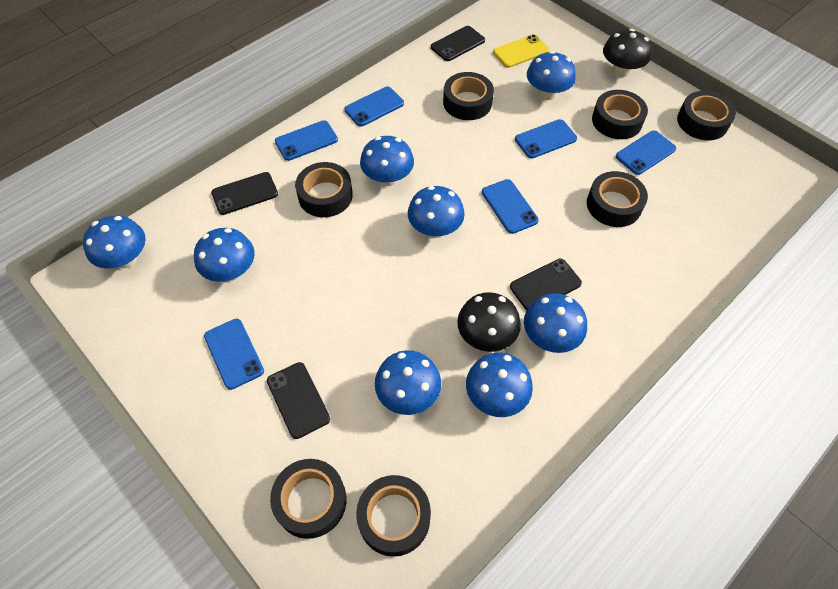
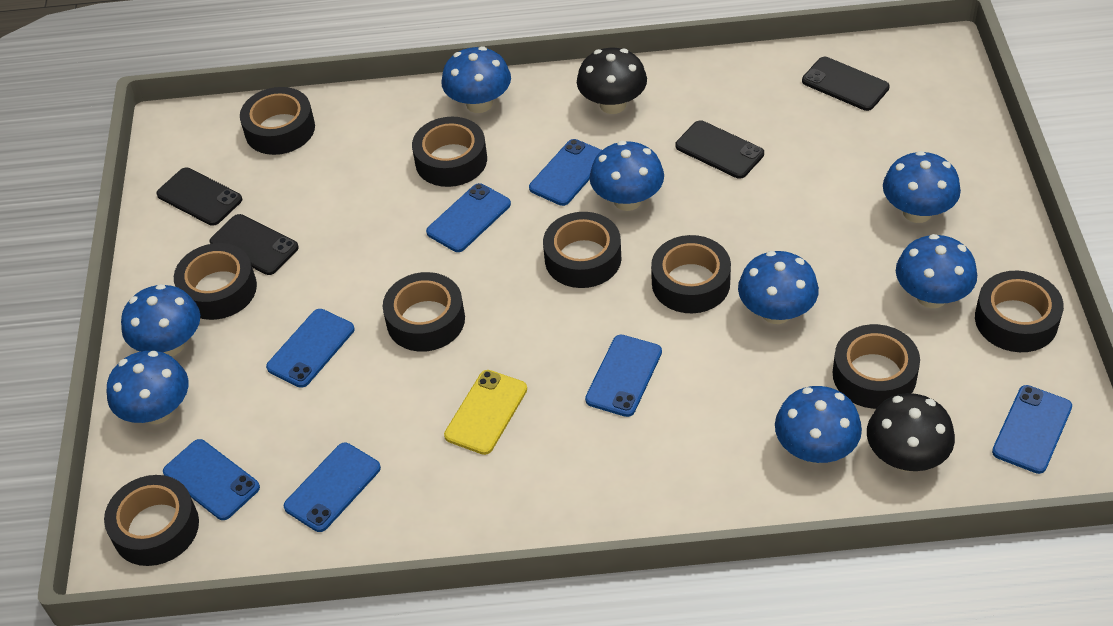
black tape: [270,459,346,539] [295,162,353,217] [356,475,431,557] [443,72,494,120] [587,171,648,227] [592,90,648,139] [677,91,736,140] = 7 -> [104,475,199,566] [174,243,257,320] [240,87,315,155] [383,272,465,352] [412,117,487,187] [543,212,622,288] [651,235,731,313] [833,324,920,409] [975,271,1064,352] = 9
blue phone: [204,319,264,390] [275,120,338,161] [344,86,404,127] [482,179,539,234] [515,119,577,159] [616,131,676,175] = 6 -> [163,439,260,520] [266,309,355,388] [284,443,381,532] [426,183,511,252] [529,139,602,206] [585,335,662,417] [992,385,1072,474] = 7

